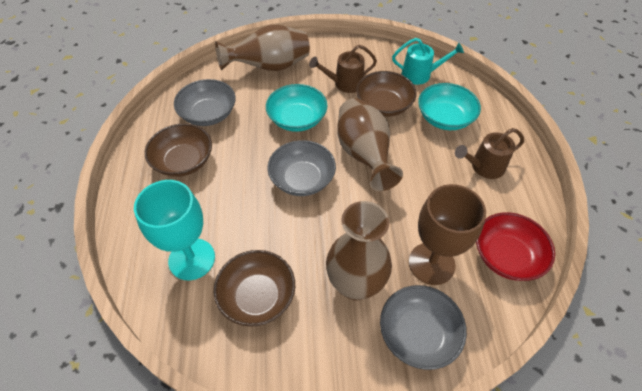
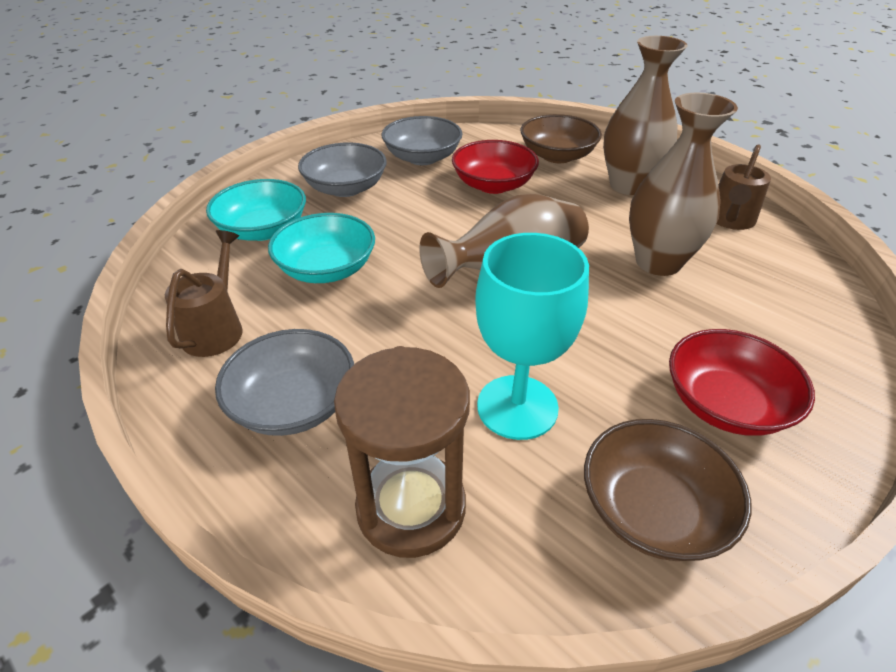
brown bowl: [145,123,212,177] [214,250,295,327] [356,71,417,117] = 3 -> [521,114,602,163] [584,419,751,561] = 2
brown goblet: [409,184,486,285] = 1 -> none = 0
brown hourglass: none = 0 -> [334,346,470,558] = 1
red bowl: [476,212,555,281] = 1 -> [452,140,539,194] [669,329,815,436] = 2
turquoise watering can: [392,38,464,85] = 1 -> none = 0

